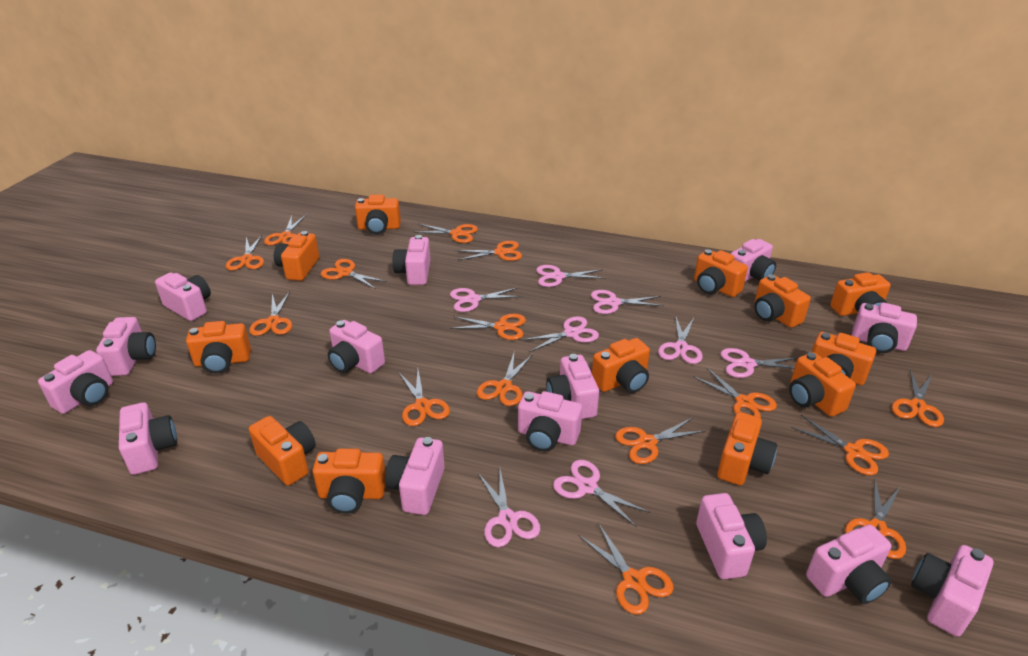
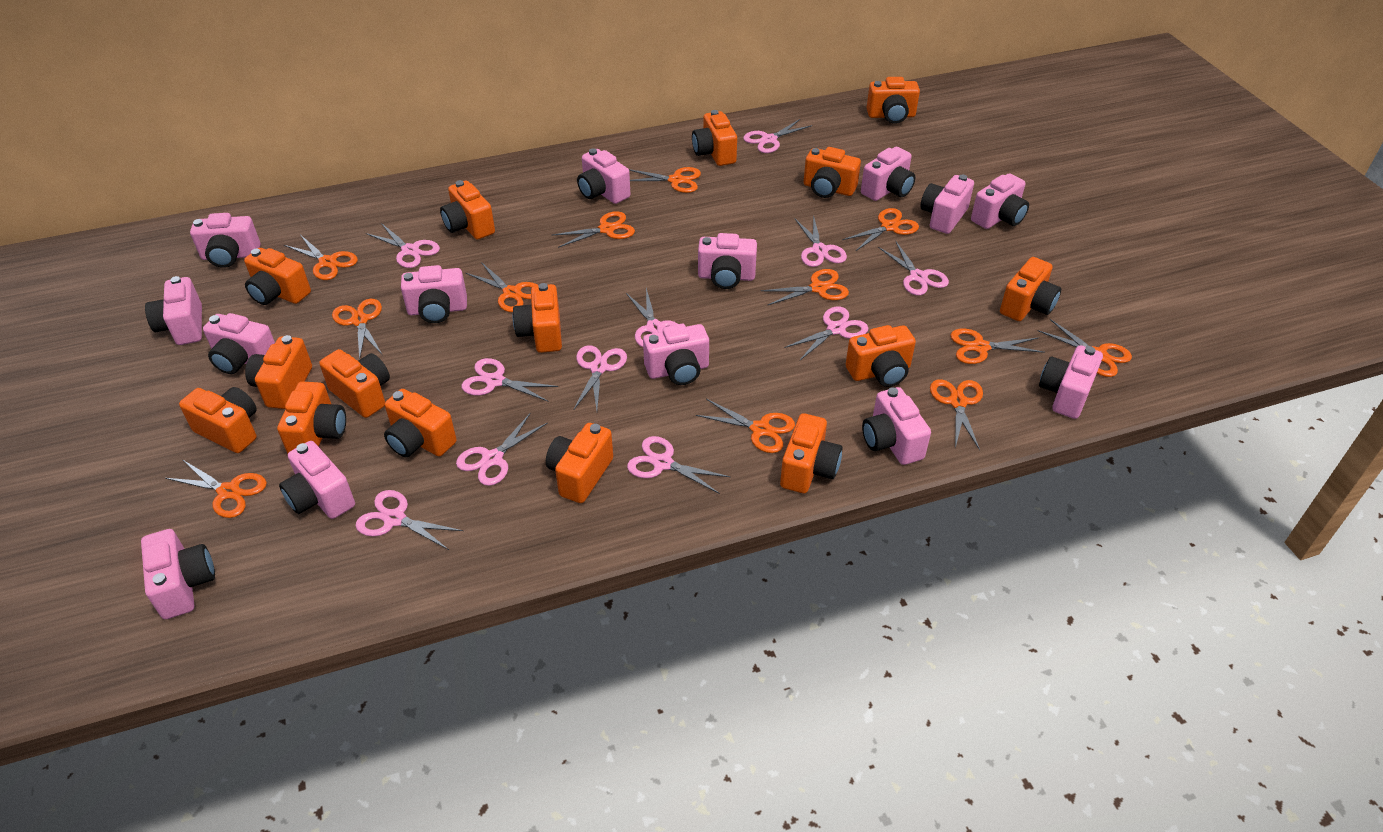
orange camera: [186,321,251,373] [249,416,316,486] [274,231,319,281] [313,448,386,514] [355,194,401,234] [592,338,650,393] [694,249,748,297] [717,412,777,485] [754,274,811,328] [789,352,856,417] [812,332,876,385] [830,272,891,316] = 12 -> [179,387,257,453] [244,248,311,305] [245,335,312,409] [277,381,346,454] [319,349,390,418] [384,389,457,457] [440,180,495,240] [513,283,562,353] [546,423,613,503] [692,110,737,166] [780,413,842,493] [804,147,861,198] [846,325,916,387] [866,77,920,124] [1000,257,1061,321] = 15
orange scissors: [226,235,264,270] [249,292,292,336] [264,215,306,245] [320,259,387,289] [398,370,450,426] [414,224,478,243] [450,314,526,340] [456,241,522,261] [477,353,533,406] [578,523,674,615] [615,418,706,464] [693,367,777,418] [791,415,889,475] [845,479,906,559] [892,369,944,427] = 15 -> [165,460,267,518] [284,235,358,280] [332,299,382,360] [466,262,537,312] [552,211,635,248] [629,167,701,193] [696,399,795,453] [760,269,849,305] [842,208,919,251] [930,379,983,450] [951,328,1045,364] [1038,319,1132,377] = 12
pink scissors: [450,287,523,312] [477,469,540,547] [522,316,599,352] [536,265,605,287] [553,460,650,527] [591,290,664,314] [658,315,703,364] [720,348,799,378] = 8 -> [356,490,463,550] [366,223,440,268] [456,414,548,486] [461,358,558,402] [573,345,627,410] [626,288,678,347] [627,436,730,494] [743,119,812,153] [784,307,868,361] [794,215,847,267] [878,242,949,295] = 11

